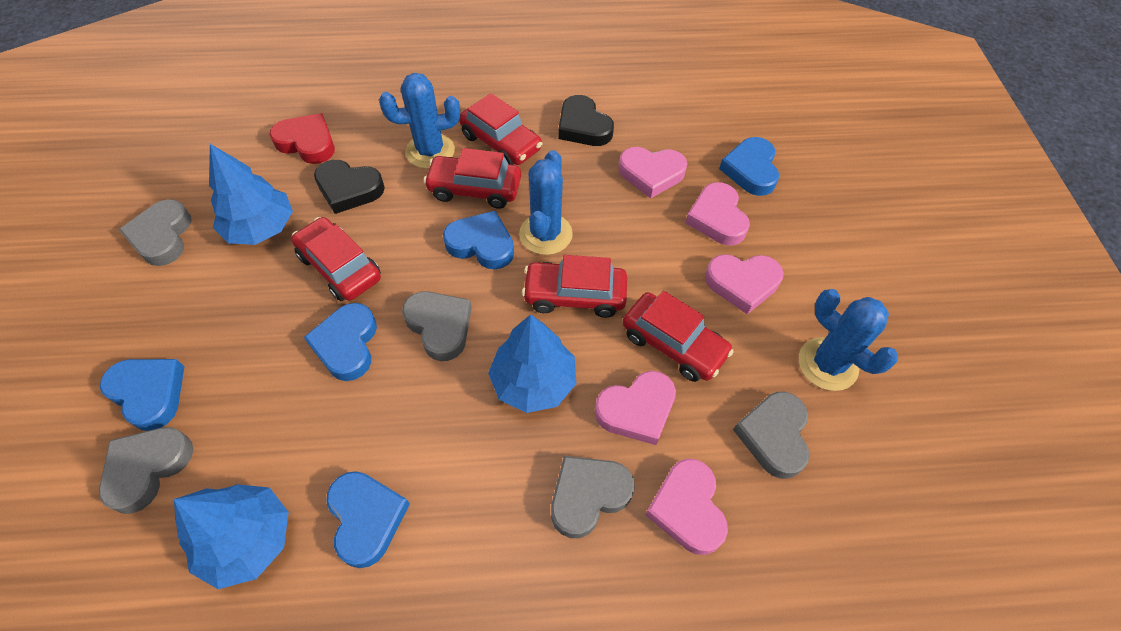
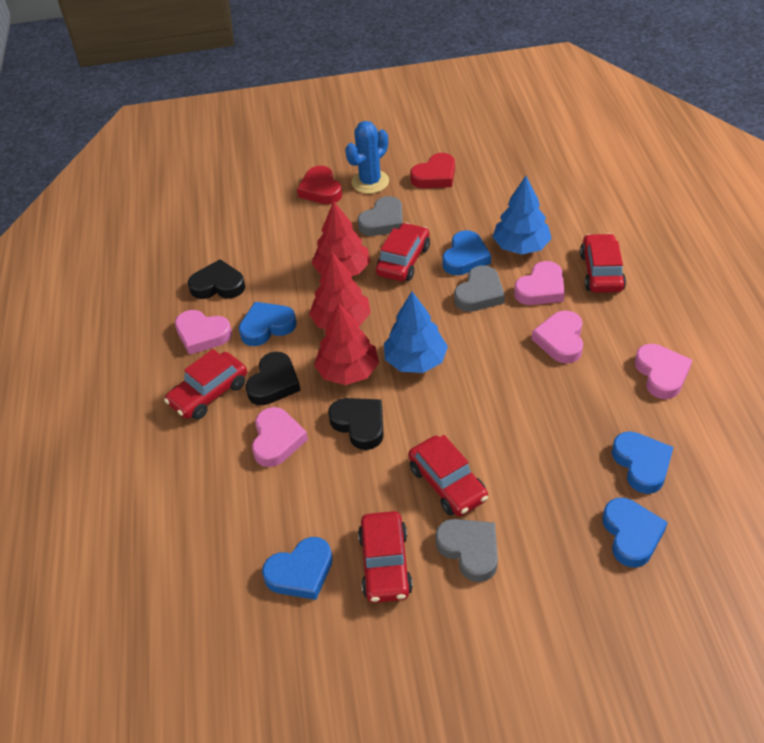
black heart: [314,160,385,214] [558,95,614,146] = 2 -> [188,259,245,299] [245,352,301,405] [328,398,384,450] = 3
blue cactus: [379,73,460,169] [519,150,573,255] [799,289,898,391] = 3 -> [345,121,389,194] = 1
blue tree: [174,484,289,589] [209,144,293,245] [488,314,576,413] = 3 -> [384,292,448,373] [493,176,552,255] = 2
grey heart: [99,427,193,514] [119,199,191,266] [402,291,472,361] [551,456,635,538] [733,392,810,479] = 5 -> [358,196,403,236] [435,519,498,582] [454,265,505,312] = 3
red heart: [269,113,335,164] = 1 -> [297,166,342,204] [410,153,455,188] = 2
red tree: none = 0 -> [309,252,371,330] [312,201,370,276] [314,303,379,385] = 3

